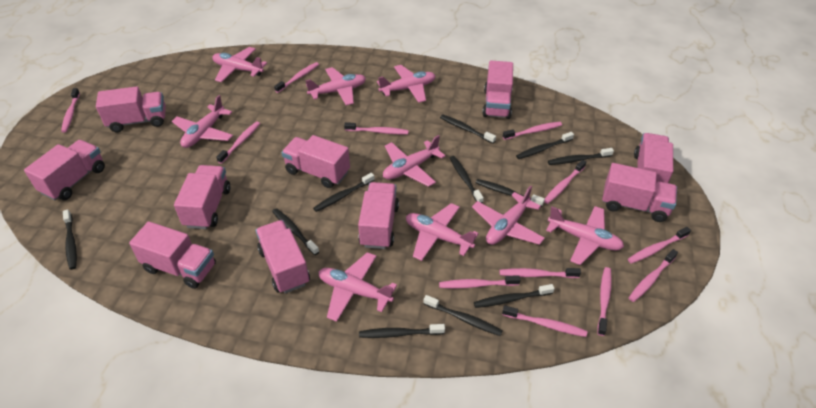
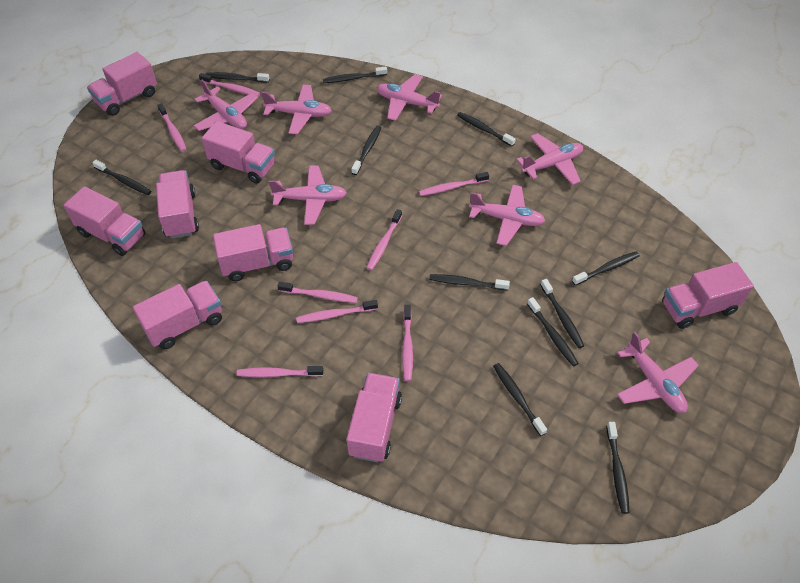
pink plane: [172,95,233,148] [212,47,267,82] [305,67,366,106] [319,252,397,322] [377,65,436,103] [383,135,445,187] [406,203,479,261] [472,186,545,245] [546,206,624,265] = 9 -> [194,79,258,131] [261,85,332,135] [269,165,347,225] [377,74,442,121] [469,185,545,246] [516,133,583,185] [617,332,699,413] = 7
pink toothbrush: [61,88,80,133] [216,122,260,164] [274,62,319,93] [344,122,409,134] [439,275,520,289] [500,268,581,278] [502,305,587,337] [503,122,562,140] [544,160,586,204] [597,267,612,336] [628,227,691,264] [629,249,678,302] = 12 -> [158,103,187,152] [199,73,260,97] [237,366,323,377] [278,282,358,303] [296,300,378,323] [367,209,402,270] [402,305,413,381] [419,172,489,196] = 8
pink truck: [24,140,105,200] [96,86,166,132] [129,221,216,289] [174,165,230,229] [256,220,310,293] [282,135,350,188] [358,182,399,249] [482,61,513,119] [602,163,677,222] [634,133,673,183] = 10 -> [64,186,145,256] [87,52,157,116] [133,280,222,349] [156,170,199,239] [201,121,275,184] [213,224,293,281] [346,373,402,463] [662,262,754,329] = 8

